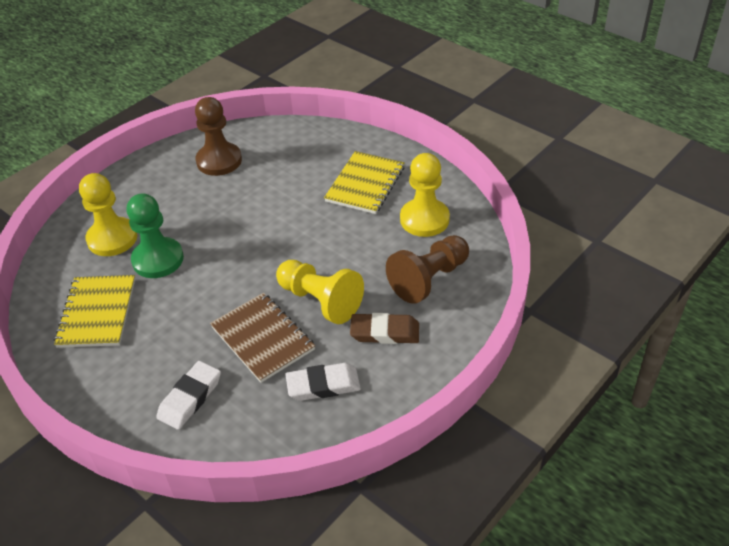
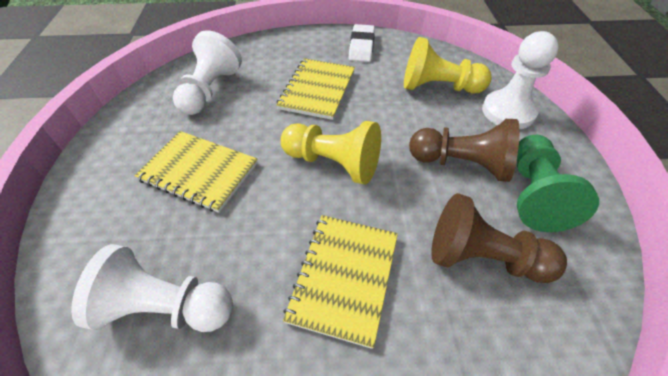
brown eraser: [350,313,419,344] = 1 -> none = 0
brown notebook: [210,293,315,383] = 1 -> none = 0
white eraser: [156,361,221,430] [285,363,361,401] = 2 -> [349,24,375,62] = 1
white pawn: none = 0 -> [71,244,233,332] [173,30,242,115] [482,31,559,129] = 3
yellow notebook: [54,275,135,348] [324,151,405,214] = 2 -> [134,131,258,213] [276,58,355,120] [283,215,398,349] = 3
yellow pawn: [79,173,137,256] [276,260,364,324] [400,153,450,237] = 3 -> [281,121,381,185] [404,37,491,93] = 2

